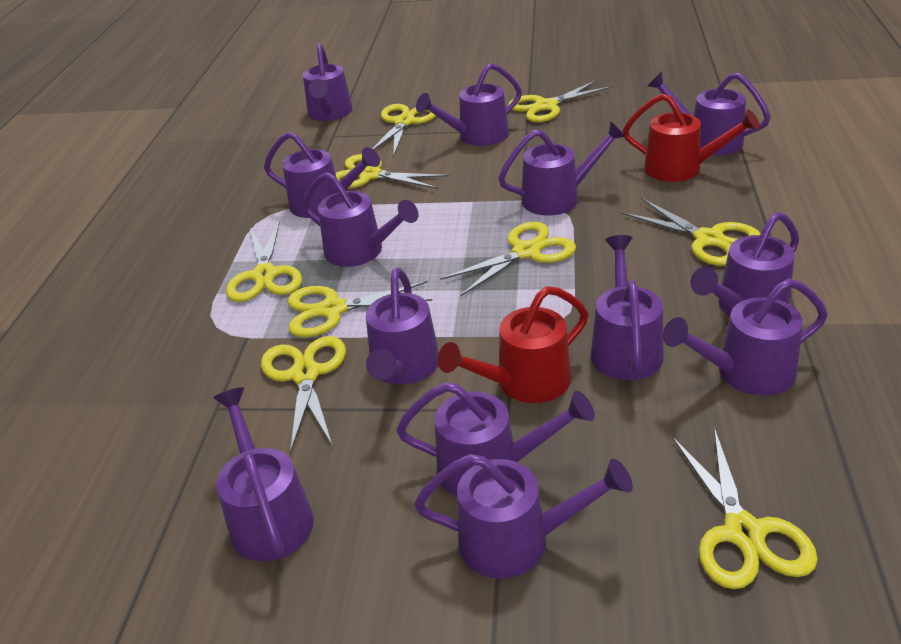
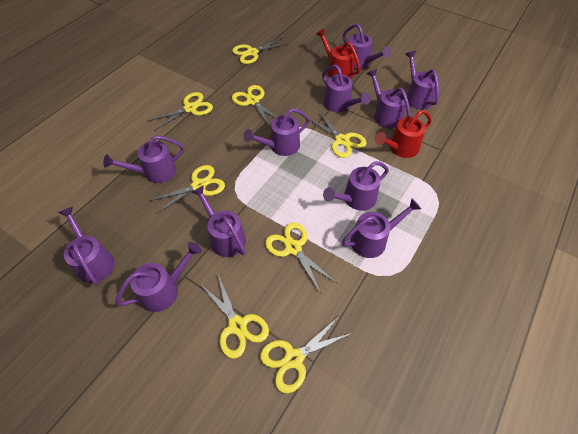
purple watering can: [213,387,314,562] [264,132,380,218] [303,43,353,121] [303,172,419,267] [366,268,439,385] [396,382,595,497] [414,454,633,579] [416,63,522,146] [498,121,627,216] [591,235,664,380] [647,71,771,155] [663,278,828,396] [690,212,799,316] = 13 -> [58,207,115,285] [103,135,184,183] [115,242,202,312] [192,185,246,257] [243,108,310,156] [322,65,371,112] [323,161,389,211] [342,199,421,258] [343,24,391,69] [367,69,411,128] [405,51,439,109] = 11
yellow scissors: [226,221,302,302] [261,336,346,453] [288,281,432,337] [336,154,449,189] [372,104,436,156] [440,222,576,296] [508,80,612,122] [622,198,761,266] [672,427,818,589] = 9 -> [148,92,213,131] [149,165,225,214] [200,275,269,359] [232,38,289,64] [232,85,276,127] [260,316,353,393] [265,222,336,294] [310,111,367,158] = 8

